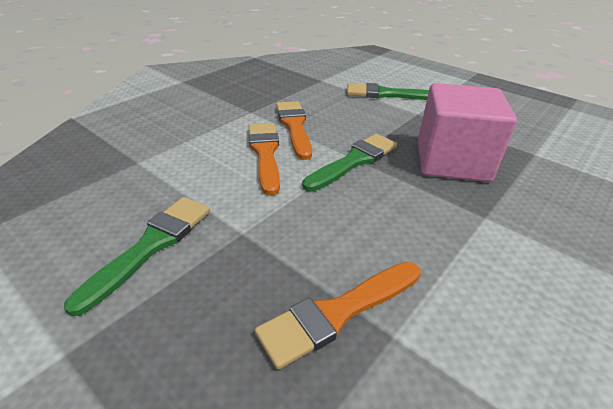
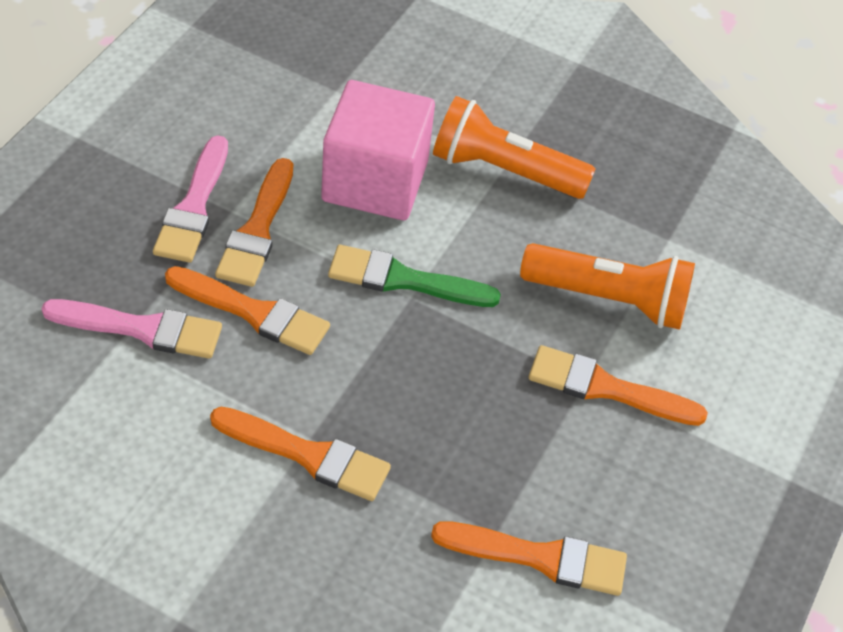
green brush: [64,197,210,317] [302,134,397,192] [347,83,429,100] = 3 -> [328,245,501,307] = 1
orange brush: [249,123,280,195] [255,262,421,370] [276,101,312,160] = 3 -> [165,266,330,355] [210,407,391,501] [215,158,293,287] [431,521,627,596] [529,345,708,426] = 5
orange flashlight: none = 0 -> [433,96,595,199] [520,243,695,330] = 2
pink brush: none = 0 -> [41,299,222,359] [153,135,228,263] = 2

